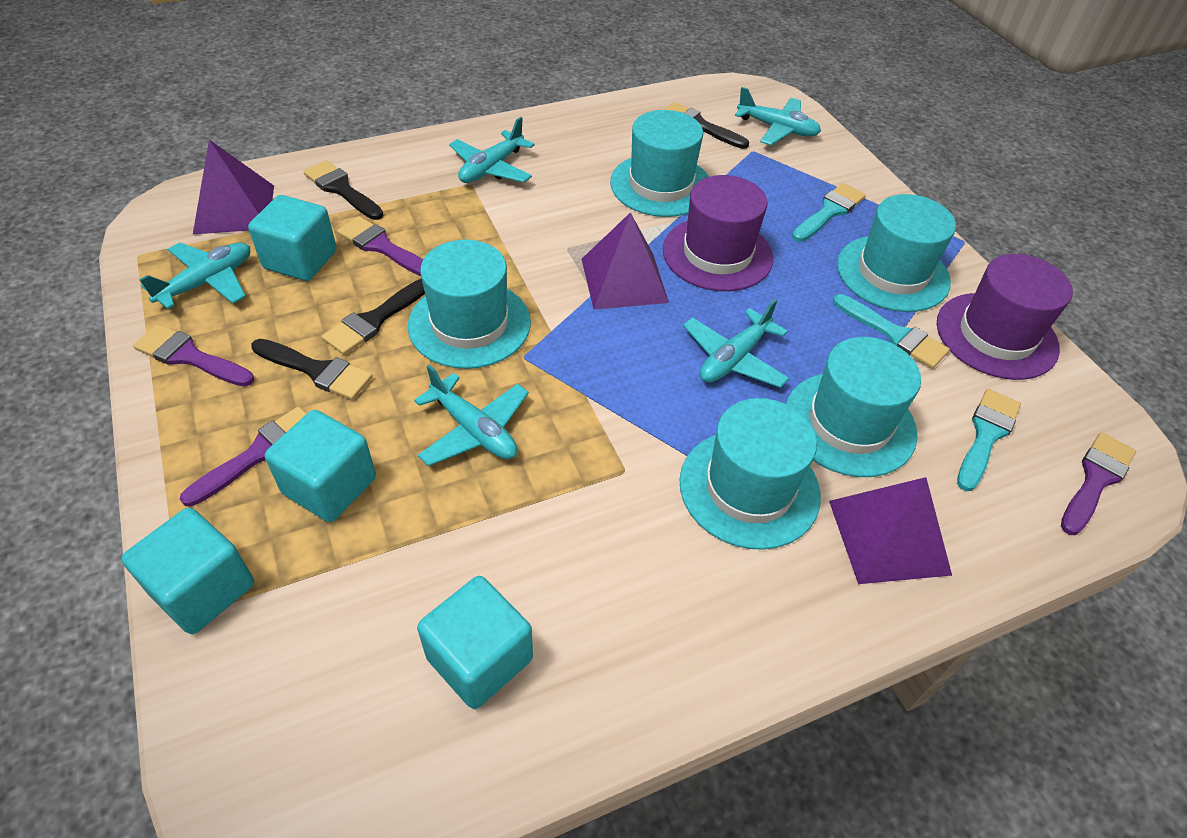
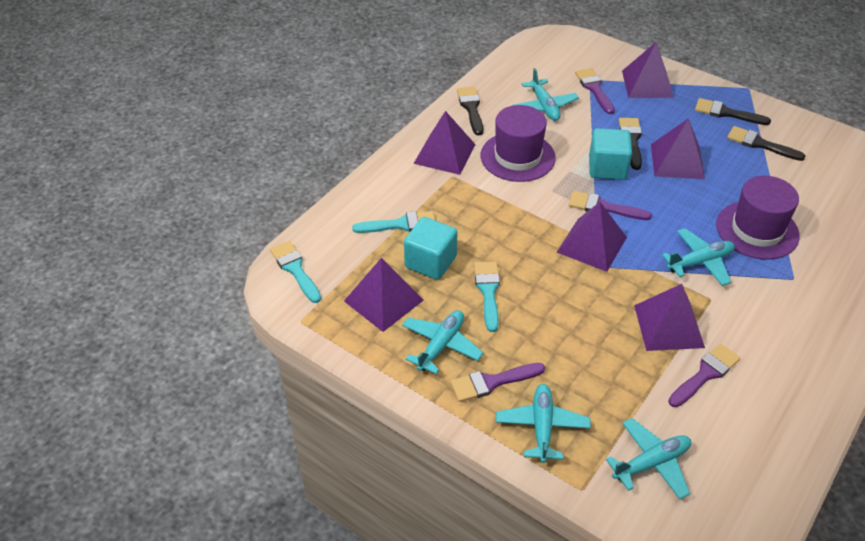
purple pyramid: [193,140,274,234] [582,212,669,310] [829,477,952,584] = 3 -> [344,258,424,332] [413,111,476,175] [557,202,627,272] [622,41,674,98] [634,284,705,351] [651,118,705,179] = 6
turquoise cube: [121,508,254,634] [248,195,337,281] [265,410,376,522] [417,576,533,709] = 4 -> [404,217,457,280] [589,128,632,180] = 2
turquoise hat: [408,240,531,369] [610,110,709,217] [680,398,821,550] [786,337,921,477] [837,194,956,312] = 5 -> none = 0

